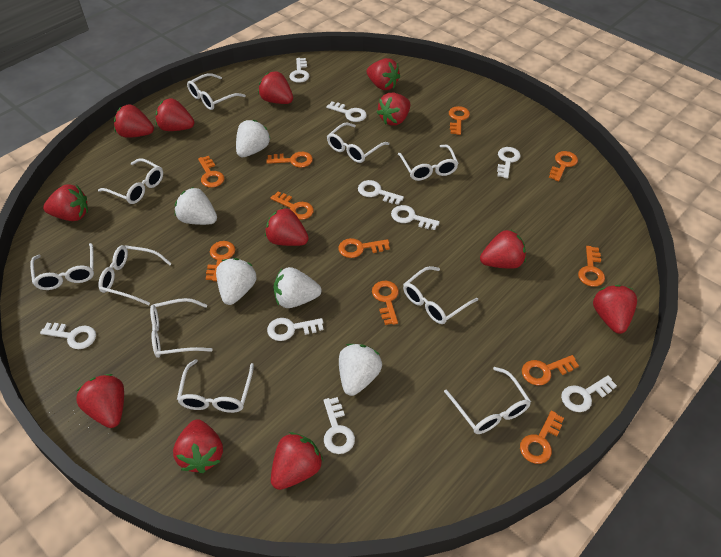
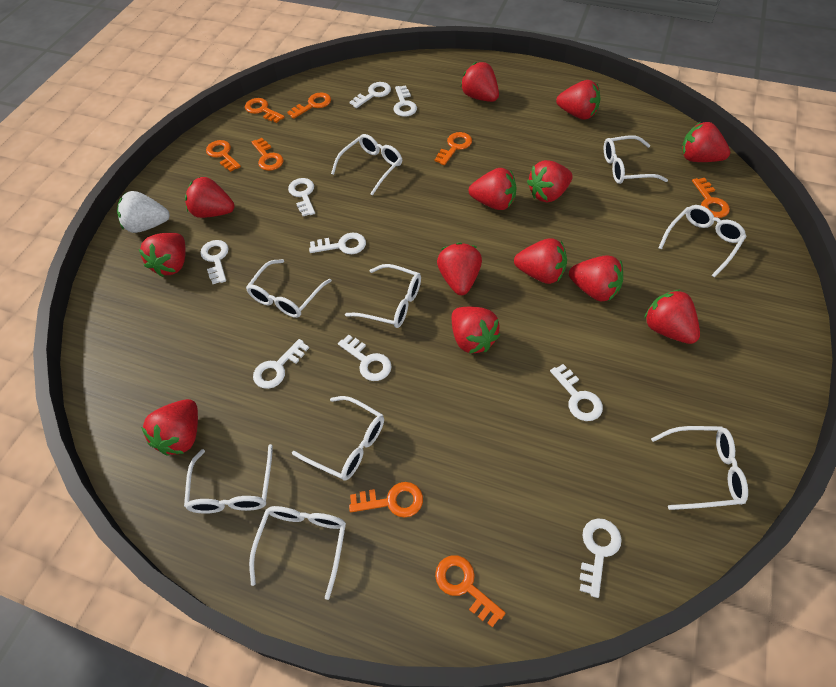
orange key: [198,156,224,188] [206,241,235,281] [266,152,313,168] [270,192,314,220] [338,238,390,258] [372,281,399,325] [449,106,470,135] [520,410,564,464] [522,355,579,385] [549,151,578,181] [578,246,605,287] = 11 -> [206,140,241,172] [245,98,285,123] [252,138,284,171] [287,92,331,119] [349,482,423,518] [435,132,472,165] [435,555,506,628] [692,178,730,218] = 8
red strawberry: [43,184,88,221] [76,374,124,428] [114,104,154,138] [156,98,194,131] [173,419,223,473] [258,71,293,104] [265,208,309,246] [271,432,323,490] [367,58,400,90] [377,93,410,126] [480,230,526,269] [593,285,637,334] = 12 -> [139,233,186,277] [141,399,198,456] [185,177,234,218] [437,242,482,295] [452,307,500,354] [461,62,499,102] [469,168,516,210] [514,238,567,284] [527,160,573,202] [556,80,600,120] [569,255,623,301] [644,290,700,344] [682,122,730,162] = 13
white glasses: [30,243,94,290] [98,158,163,204] [98,245,172,305] [150,298,212,358] [177,359,254,413] [187,73,246,110] [327,122,390,163] [398,145,459,181] [403,266,478,324] [444,367,531,434] = 10 -> [184,444,273,514] [246,259,332,318] [249,506,346,600] [292,396,384,481] [331,134,402,196] [345,264,421,328] [604,135,668,184] [651,426,748,510] [658,205,746,278] = 9
white strawberry: [175,187,217,225] [216,258,257,305] [236,120,271,157] [273,267,322,308] [339,344,382,396] = 5 -> [117,191,170,233] = 1

